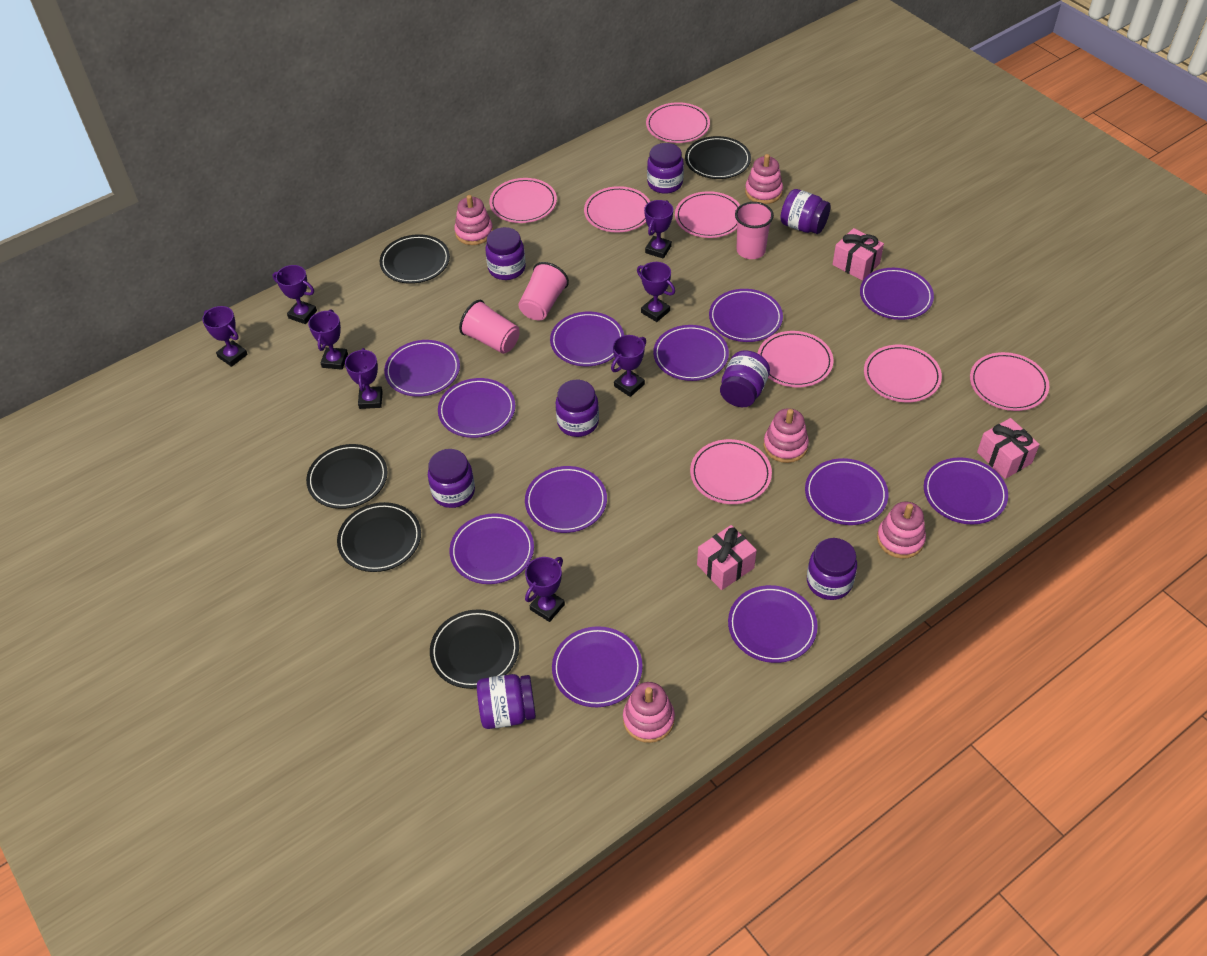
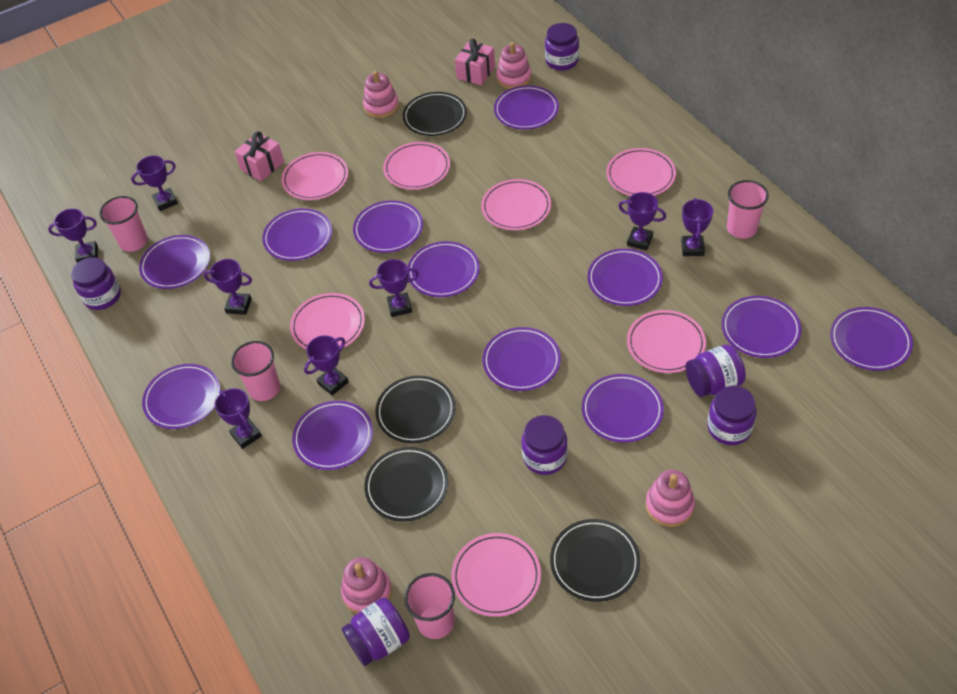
black plate: [306,444,388,509] [337,502,421,572] [380,234,450,284] [430,609,519,689] [685,136,751,179] = 5 -> [364,447,448,522] [375,376,456,443] [403,92,467,136] [550,519,640,602] = 4
pink cup: [459,300,519,354] [518,262,569,320] [735,202,774,259] = 3 -> [99,196,148,252] [231,341,280,401] [404,573,455,639] [727,180,769,239] = 4
pink gift: [697,525,757,590] [833,228,884,280] [977,418,1040,479] = 3 -> [234,131,284,181] [455,39,495,85] = 2
pink plate: [489,178,557,223] [584,186,650,233] [646,102,710,143] [675,191,740,238] [690,439,772,504] [758,331,834,387] [864,345,942,402] [970,352,1049,411] = 8 -> [281,152,348,200] [290,293,365,349] [383,142,450,190] [451,533,541,617] [481,179,551,230] [606,148,676,196] [627,310,706,373] = 7
pink stacking toy: [454,195,493,245] [623,682,675,743] [745,154,783,204] [764,408,809,463] [877,502,926,559] = 5 -> [341,557,392,614] [363,71,399,118] [496,42,531,89] [645,470,695,527] = 4
purple jar: [428,449,475,508] [477,674,536,729] [485,227,526,280] [556,380,599,437] [647,143,684,194] [720,350,770,407] [780,189,831,234] [807,538,857,600] = 8 -> [71,257,121,310] [342,598,410,666] [522,415,568,475] [545,23,579,71] [686,345,746,397] [707,386,756,445] = 6

